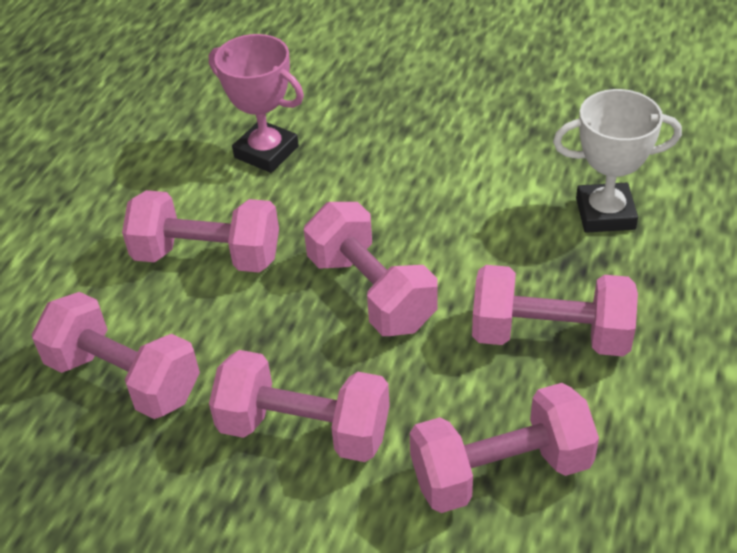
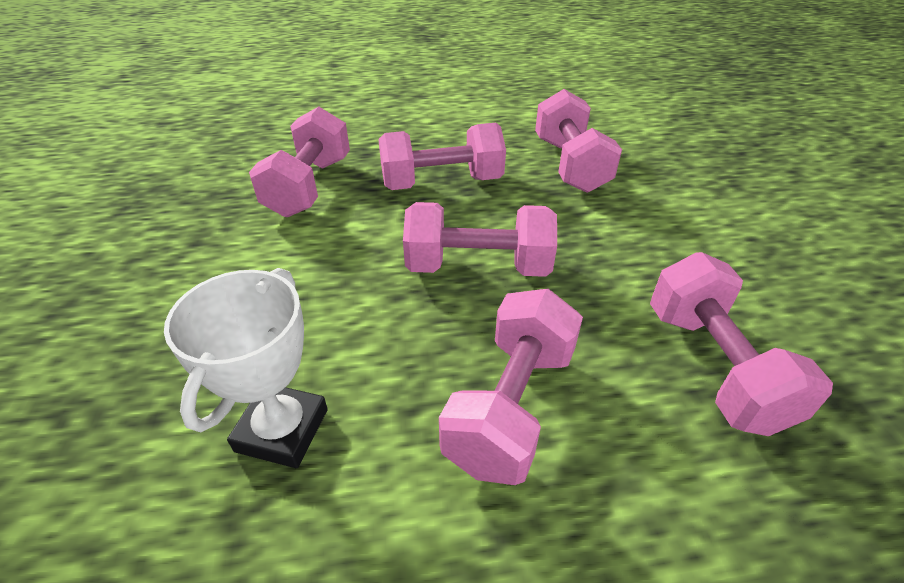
pink trophy: [209,34,304,173] = 1 -> none = 0

